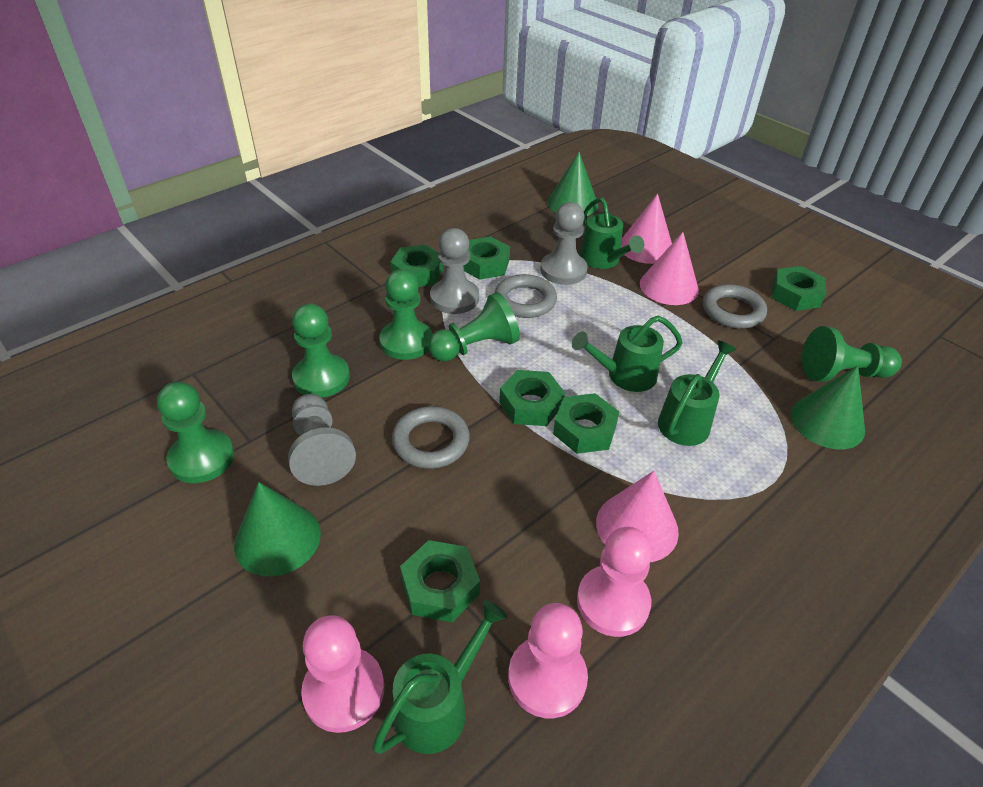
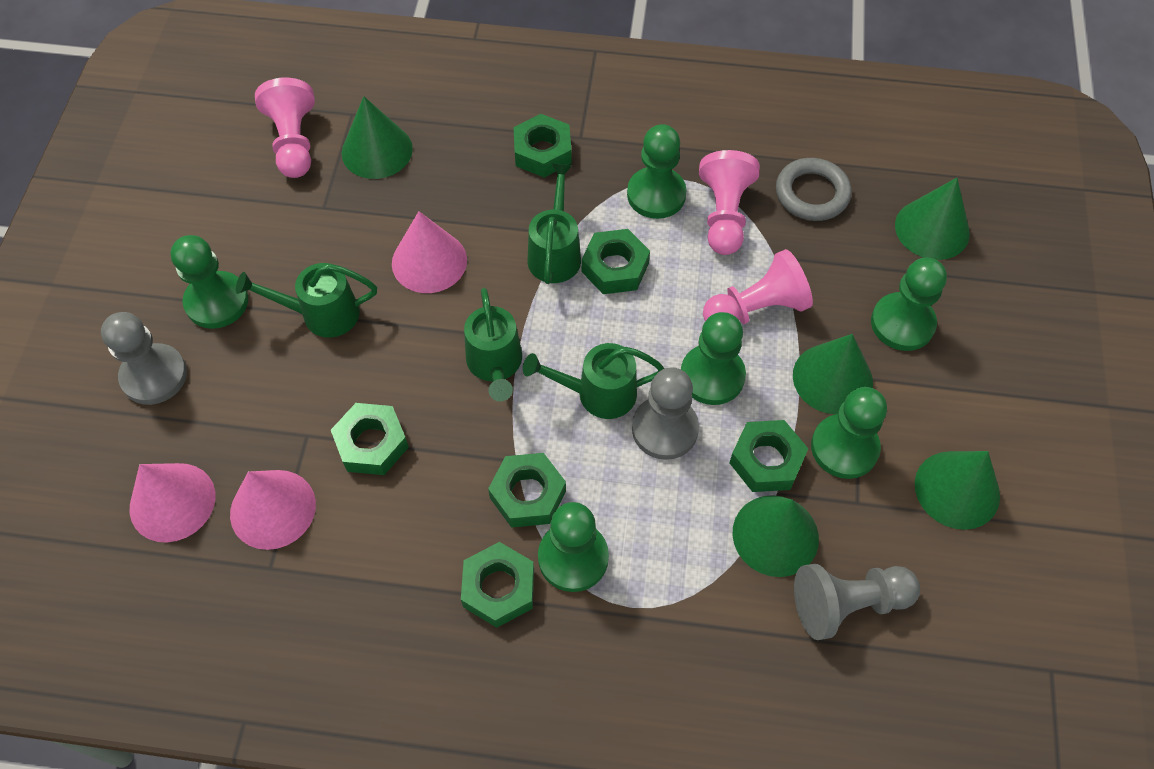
green cone: [234,482,321,576] [547,152,598,216] [791,365,865,449] = 3 -> [342,96,413,179] [733,495,819,577] [793,334,873,414] [895,178,970,260] [915,451,1000,530] = 5
green pawn: [157,382,234,483] [292,304,350,398] [379,269,432,360] [428,292,520,362] [802,326,902,382] = 5 -> [171,235,248,329] [538,502,609,592] [627,124,687,219] [681,312,746,405] [811,387,887,479] [871,258,947,351] = 6
grey ring: [392,406,470,469] [495,274,557,318] [703,284,767,329] = 3 -> [776,158,852,221] = 1

